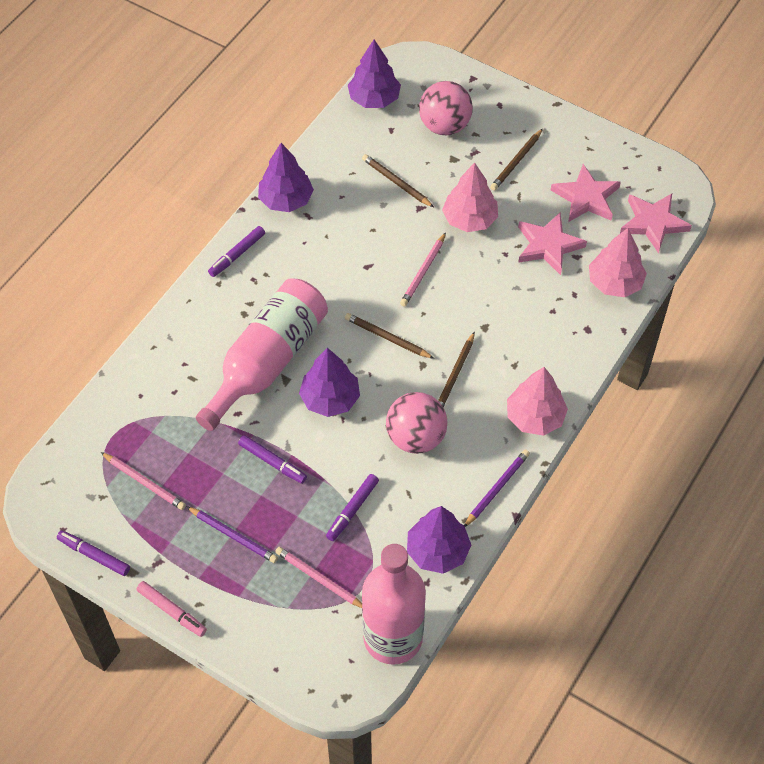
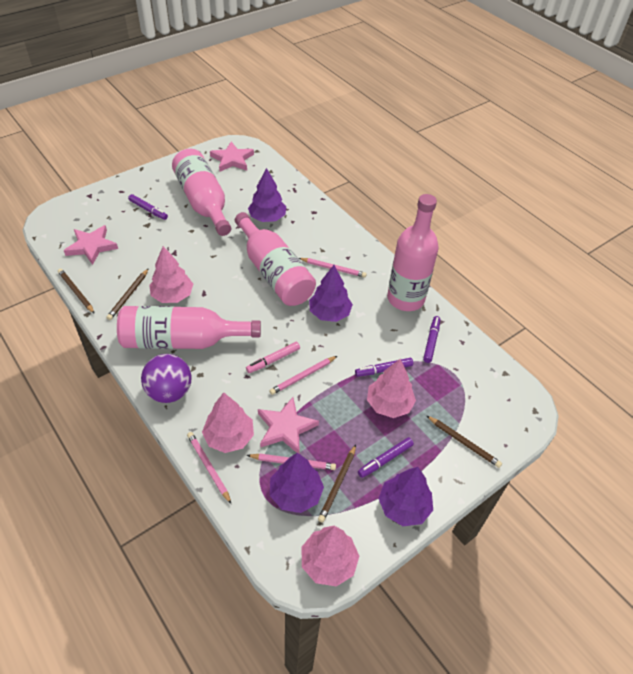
pink ball: [386,392,448,454] [419,81,473,135] = 2 -> none = 0
pink bottle: [196,279,328,431] [362,544,426,665] = 2 -> [117,306,261,349] [172,149,231,236] [235,212,316,306] [387,194,439,311] = 4
pink pencil: [101,452,186,510] [275,547,362,608] [400,232,446,307] = 3 -> [187,432,231,504] [247,454,336,470] [269,356,337,395] [299,258,367,278] = 4
pink tree: [442,162,498,232] [507,367,568,436] [589,228,647,297] = 3 -> [149,246,193,303] [202,392,254,453] [301,526,359,587] [367,359,416,418] = 4
purple ball: none = 0 -> [141,354,191,403] = 1
purple pencil: [186,506,278,563] [464,449,530,527] = 2 -> none = 0

